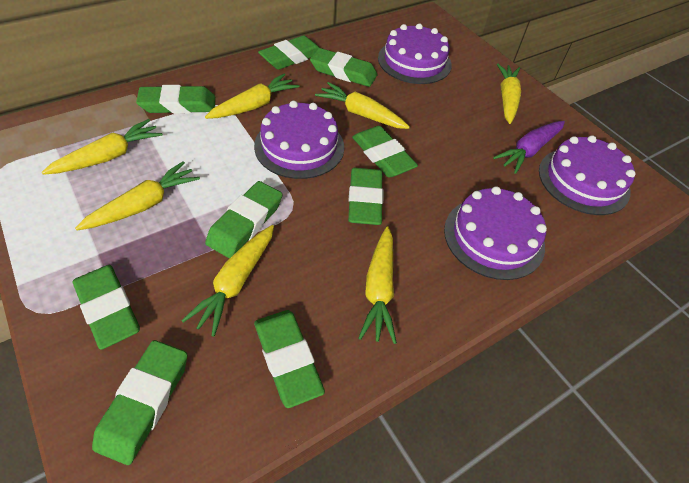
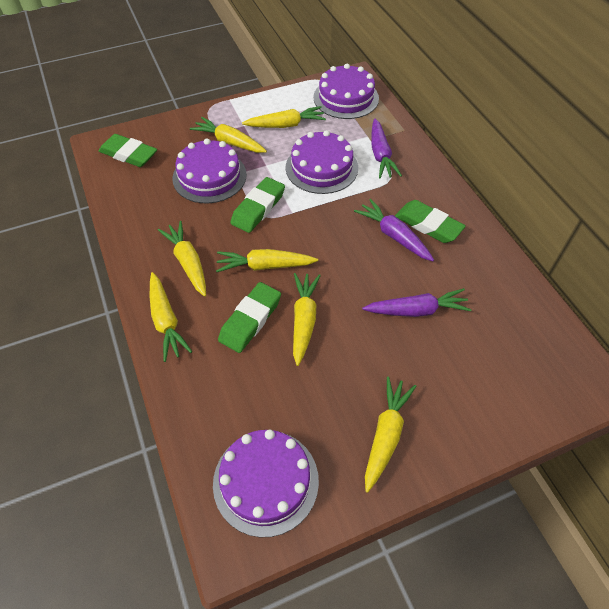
green eraser: [73,265,140,350] [92,340,187,465] [136,85,215,114] [205,181,283,258] [254,310,325,408] [258,35,320,70] [310,48,377,87] [348,168,383,225] [352,126,418,177] = 9 -> [99,134,157,167] [218,282,281,353] [230,177,285,233] [395,200,466,243] = 4
purple carrot: [493,121,565,174] = 1 -> [354,199,434,261] [362,288,472,317] [371,119,402,178] = 3

